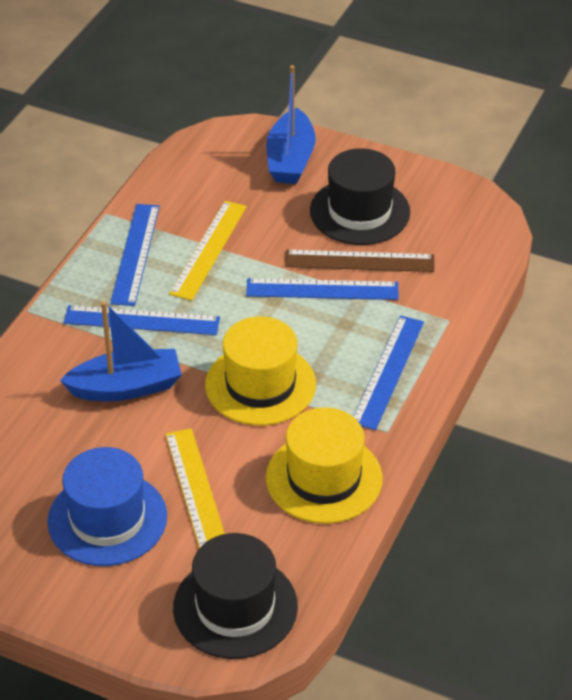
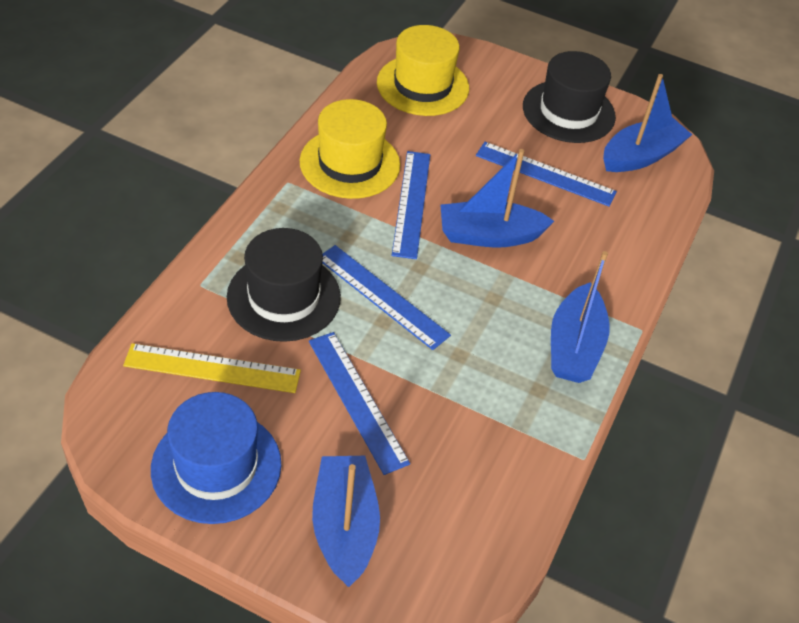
blue boat: [60,301,182,401] [266,65,316,184] = 2 -> [312,456,380,587] [440,149,554,248] [551,251,610,383] [603,74,692,172] = 4
brown ruler: [285,250,435,272] = 1 -> none = 0
yellow ruler: [165,428,225,548] [169,201,247,301] = 2 -> [123,343,301,393] = 1

